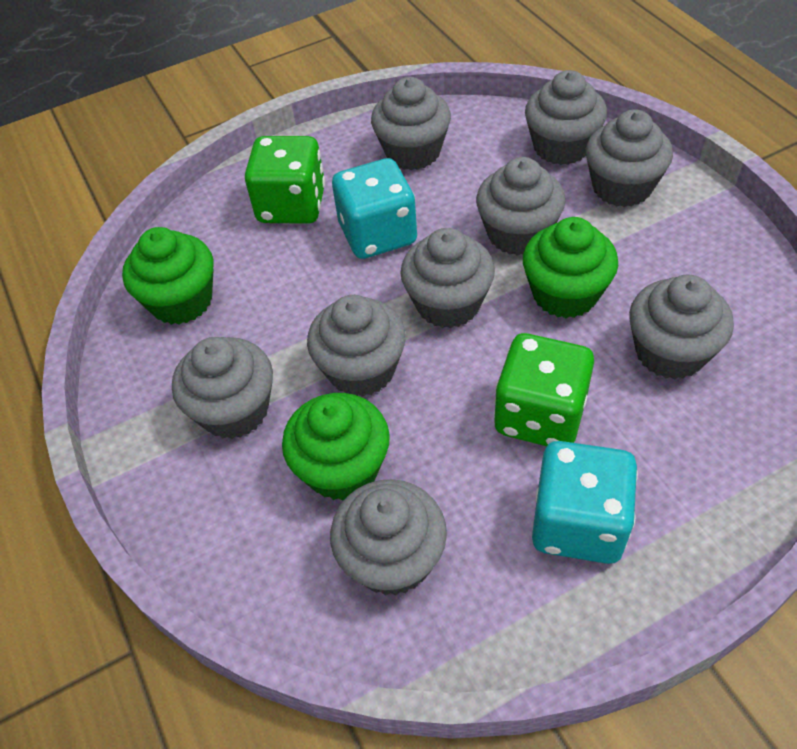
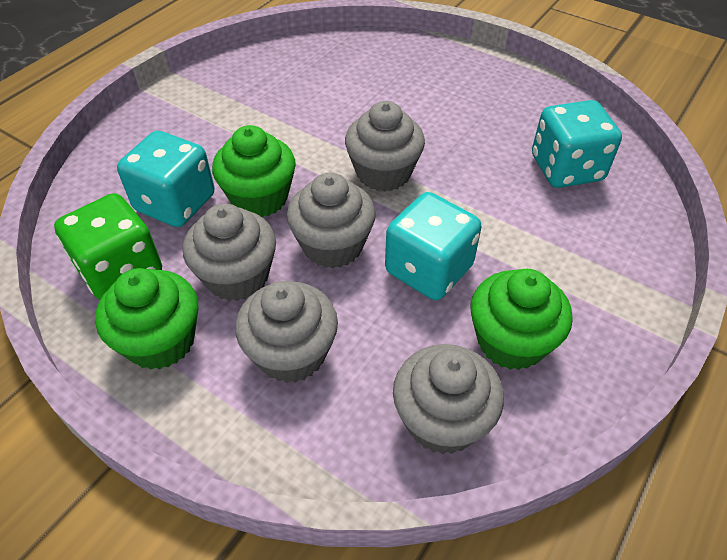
green dice: [245,136,325,224] [494,333,594,446] = 2 -> [54,193,162,300] = 1
grey cupcake: [172,337,273,439] [307,295,406,397] [330,479,447,596] [371,77,451,170] [400,228,495,328] [476,157,565,256] [525,70,607,165] [586,109,673,207] [629,274,734,379] = 9 -> [183,204,276,301] [235,281,338,383] [287,173,376,268] [345,101,425,192] [393,344,504,454] = 5
turquoise dice: [332,158,417,259] [532,441,638,564] = 2 -> [117,131,215,227] [385,192,482,300] [532,100,622,188] = 3

